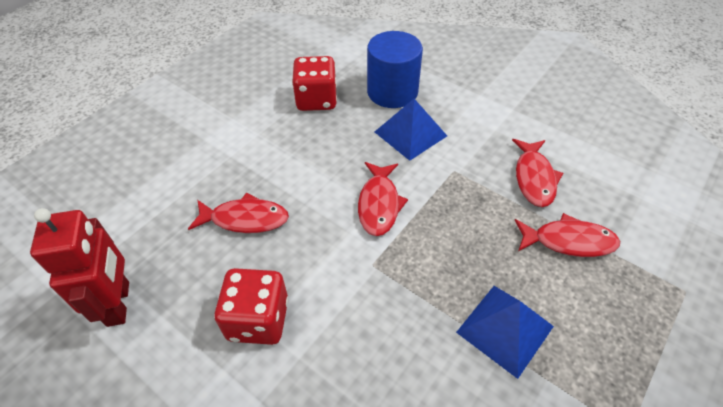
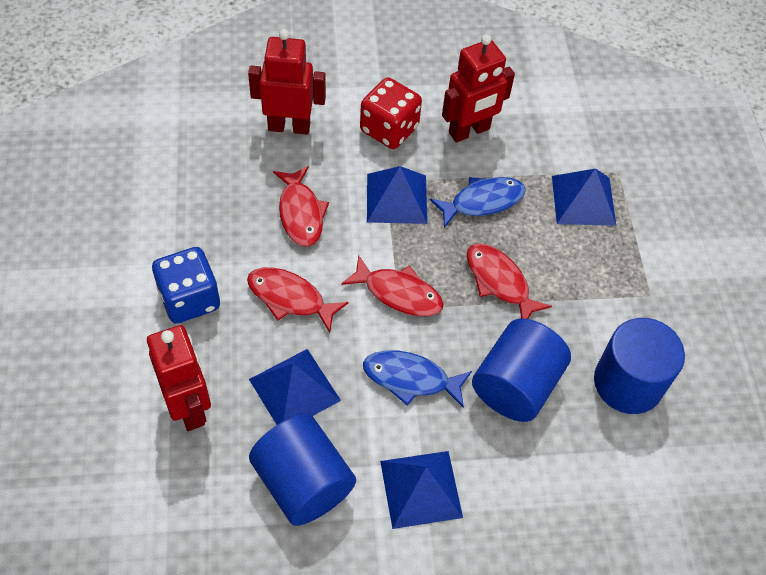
blue cylinder: [367,31,423,108] = 1 -> [249,414,356,526] [472,318,571,422] [594,318,685,414] = 3
blue dice: none = 0 -> [152,247,220,324] = 1
blue fish: none = 0 -> [363,350,472,408] [430,177,526,228] = 2
blue pyramid: [375,99,447,161] [456,286,554,379] = 2 -> [249,349,341,425] [367,166,427,224] [380,451,463,529] [552,168,616,226] = 4
red dice: [215,268,288,345] [292,56,337,111] = 2 -> [360,77,422,149] = 1
red robot: [30,208,129,327] = 1 -> [147,325,211,431] [248,29,326,134] [442,34,515,142] = 3

